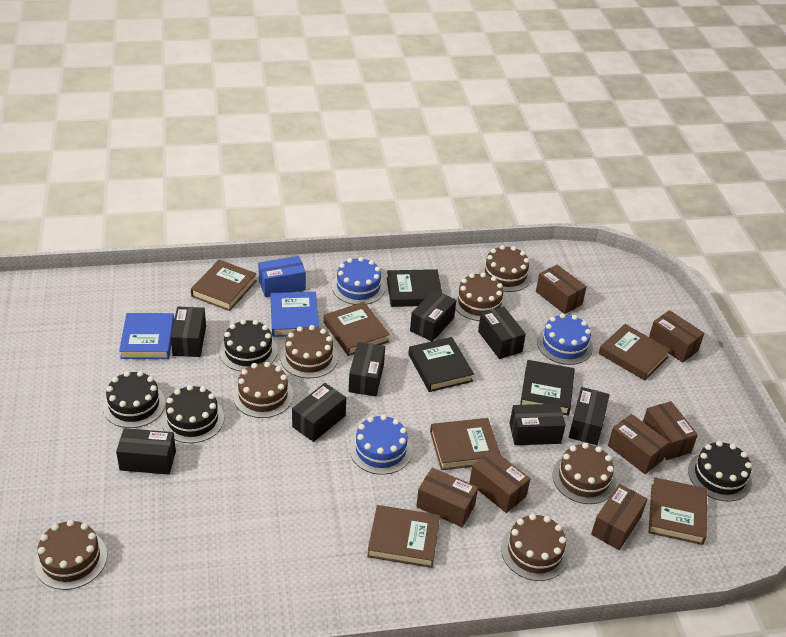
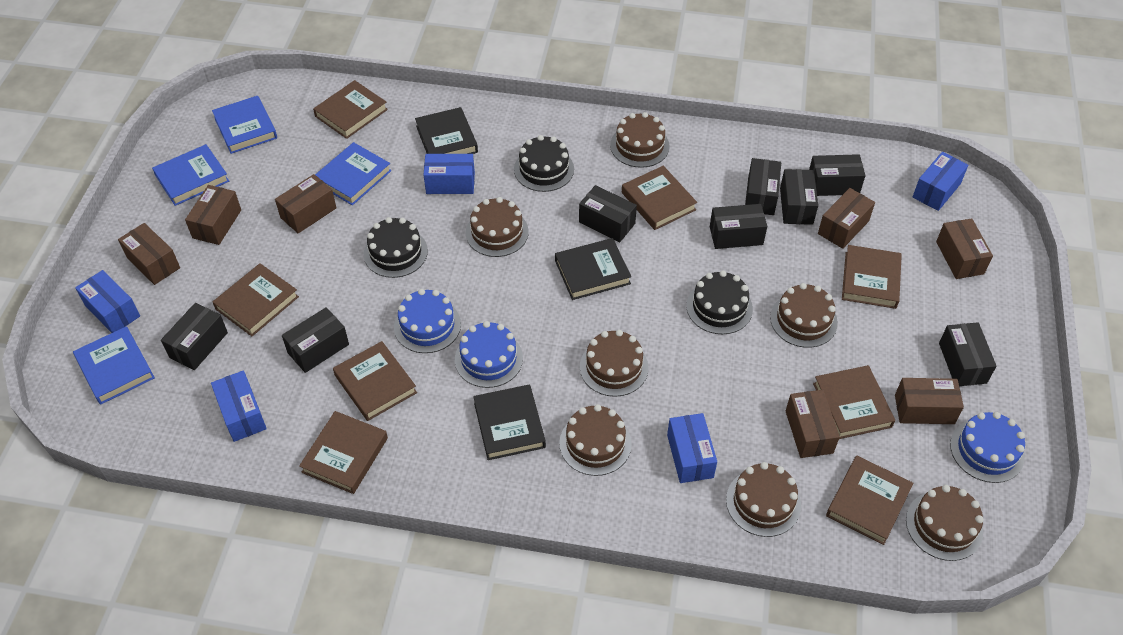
black cake: [103,371,166,428] [161,385,224,443] [219,319,278,372] [688,441,752,502] = 4 -> [364,217,428,278] [514,135,574,192] [686,270,753,334] = 3
blue book: [119,313,174,359] [270,292,319,337] = 2 -> [73,326,155,405] [152,144,229,206] [212,96,277,154] [315,142,391,205] = 4
blue box: [258,256,306,297] = 1 -> [75,270,140,333] [211,370,267,442] [423,154,475,194] [667,413,717,483] [913,152,968,211] = 5
brown book: [191,260,257,311] [324,302,390,356] [367,505,440,568] [430,418,501,470] [599,324,671,381] [648,477,707,545] = 6 -> [213,263,299,336] [299,411,388,494] [313,80,388,139] [333,341,417,421] [622,166,697,230] [813,365,895,439] [826,456,913,545] [842,245,902,309] = 8

